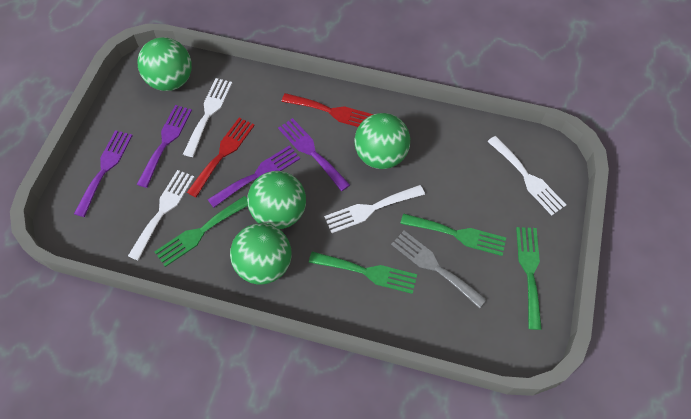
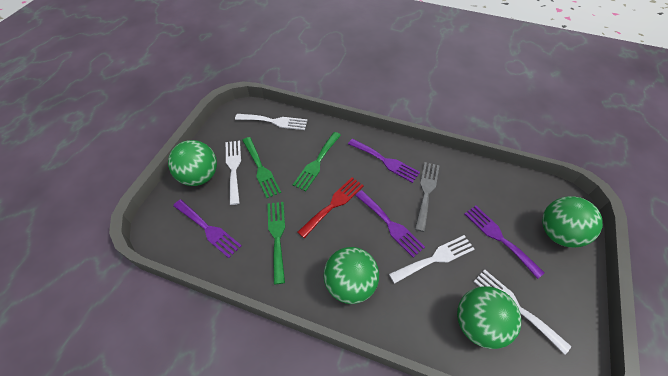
green fork: [154,196,248,267] [309,251,417,294] [400,213,506,256] [516,227,542,330] = 4 -> [242,137,281,198] [267,202,285,284] [293,132,341,191] = 3
red fork: [187,117,255,197] [281,93,374,127] = 2 -> [297,177,364,238] = 1

